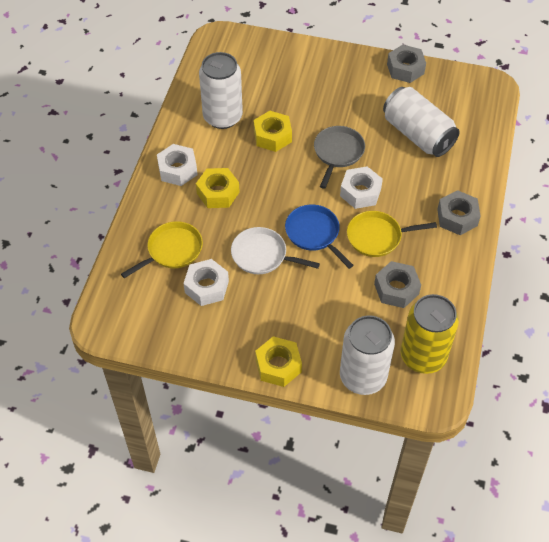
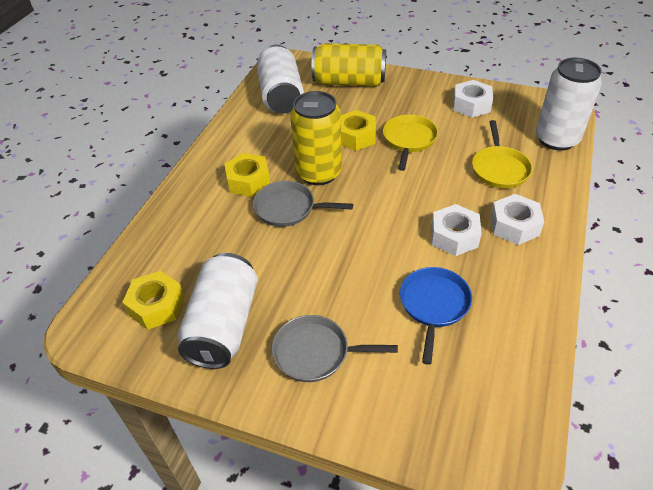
grey nut: [374,261,421,308] [387,45,426,83] [437,190,481,235] = 3 -> none = 0
grey pan: [314,126,365,189] = 1 -> [253,181,353,227] [272,315,398,382] = 2
white pan: [231,227,320,274] = 1 -> none = 0
yellow can: [401,294,459,374] = 1 -> [290,91,342,185] [311,43,386,87] = 2

